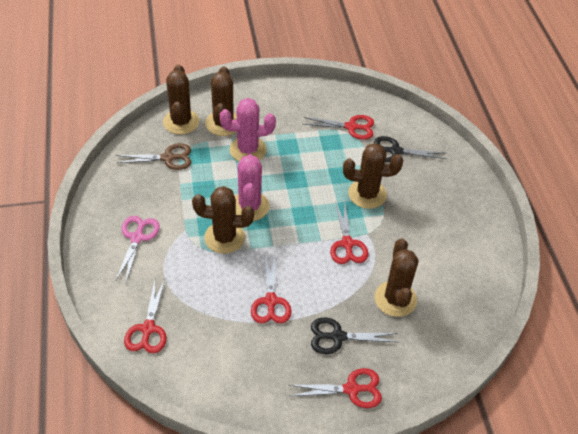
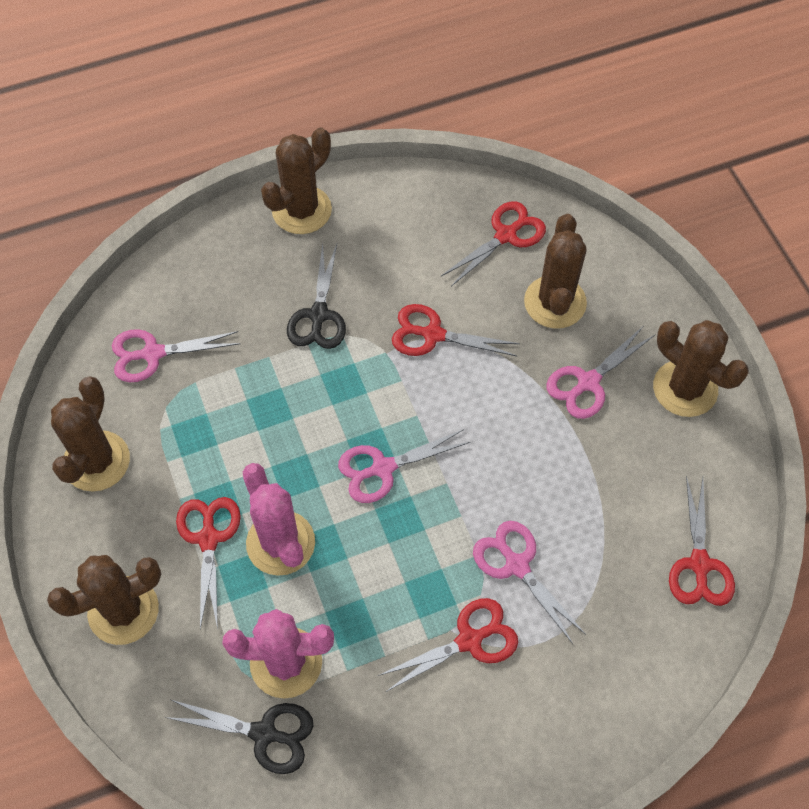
brown scissors: [116,143,191,170] = 1 -> none = 0
pink scissors: [116,216,160,282] = 1 -> [112,329,240,382] [338,429,470,503] [473,521,586,644] [547,327,655,419] = 4

